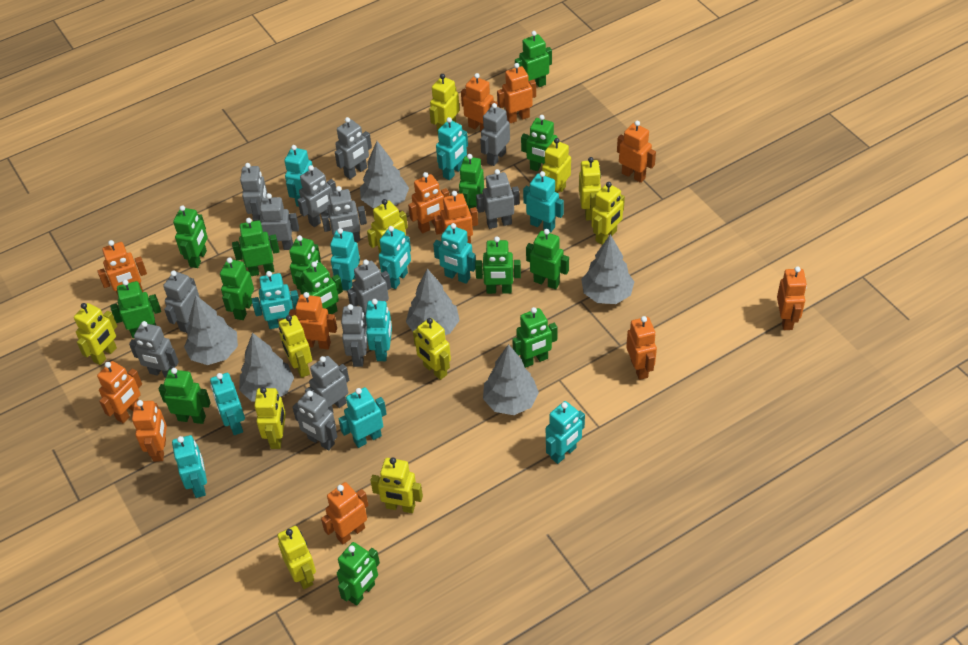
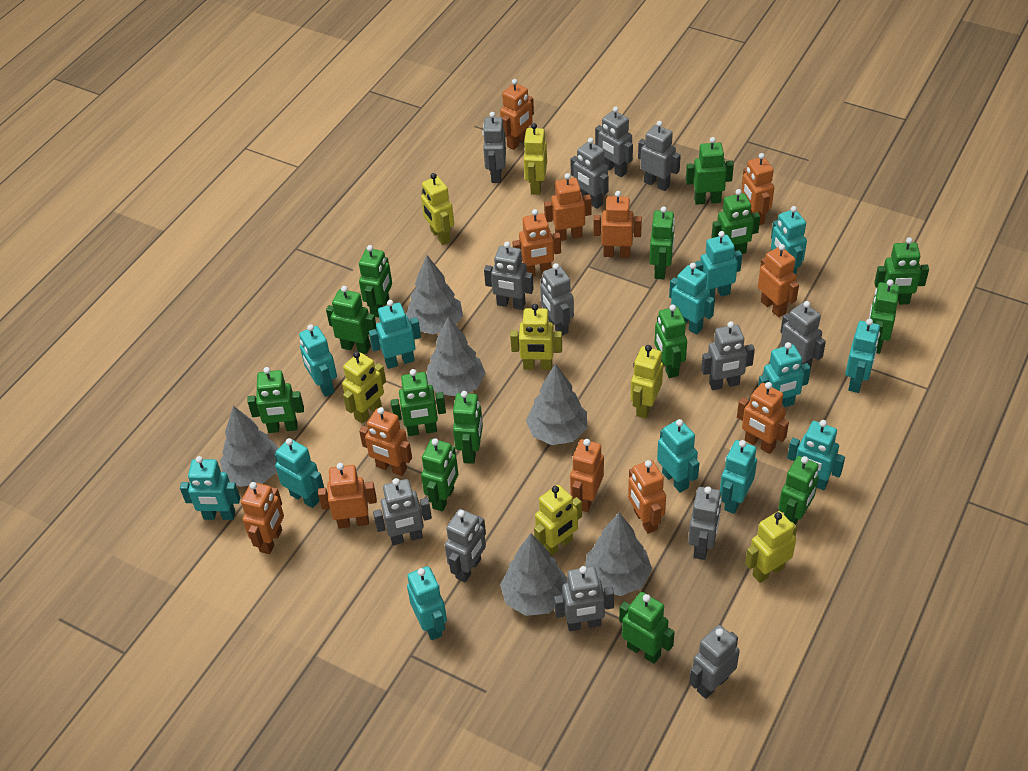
turquoise robot: [172,435,207,498] [210,373,245,435] [252,271,299,329] [285,145,313,207] [330,228,360,291] [338,387,387,448] [365,299,392,361] [379,226,411,289] [433,223,476,284] [436,117,468,180] [523,171,564,233] [546,401,585,464] = 12 -> [180,456,240,520] [275,438,324,508] [299,324,337,397] [369,300,421,369] [407,566,447,640] [657,419,699,493] [669,263,715,335] [694,231,742,298] [720,440,757,514] [758,342,811,407] [771,206,807,274] [787,420,845,490] [845,319,880,393] = 13
yellow robot: [74,303,117,365] [254,387,286,449] [277,526,316,589] [279,315,312,378] [367,199,408,254] [370,457,423,513] [413,318,451,380] [429,74,460,134] [542,138,571,194] [579,157,601,221] [591,182,625,245] = 11 -> [342,351,386,424] [421,173,454,245] [510,304,562,370] [523,123,547,195] [534,485,582,556] [631,345,663,419] [745,511,797,583] = 7

